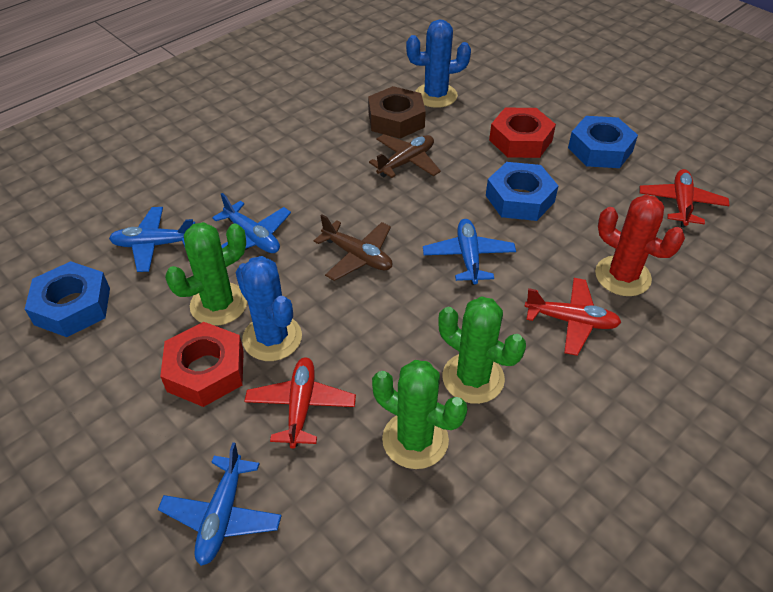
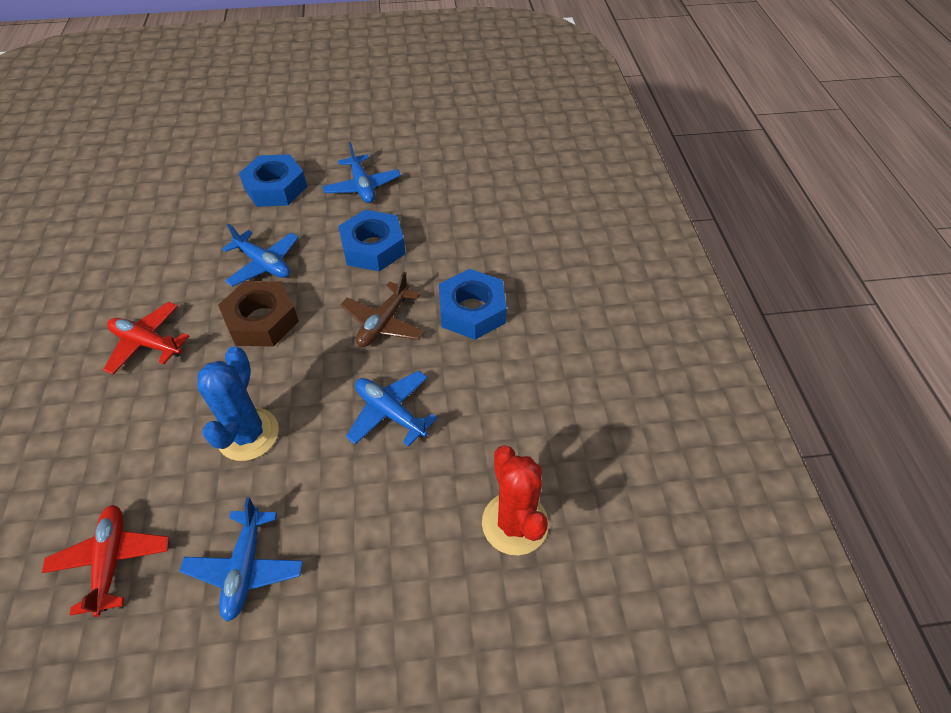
blue cactus: [235,256,302,361] [406,19,471,108] = 2 -> [197,347,279,461] = 1
brown plane: [314,215,393,281] [369,134,441,178] = 2 -> [341,272,425,347] = 1
green cactus: [165,222,247,326] [372,360,467,469] [439,296,526,404] = 3 -> none = 0
red nut: [160,322,244,407] [489,108,556,158] = 2 -> none = 0
red plane: [244,357,356,449] [525,278,622,356] [640,169,730,228] = 3 -> [42,505,169,617] [103,302,189,374] = 2

